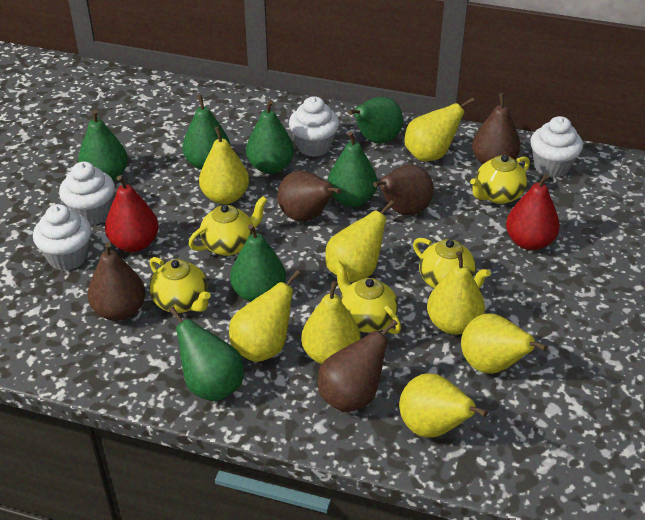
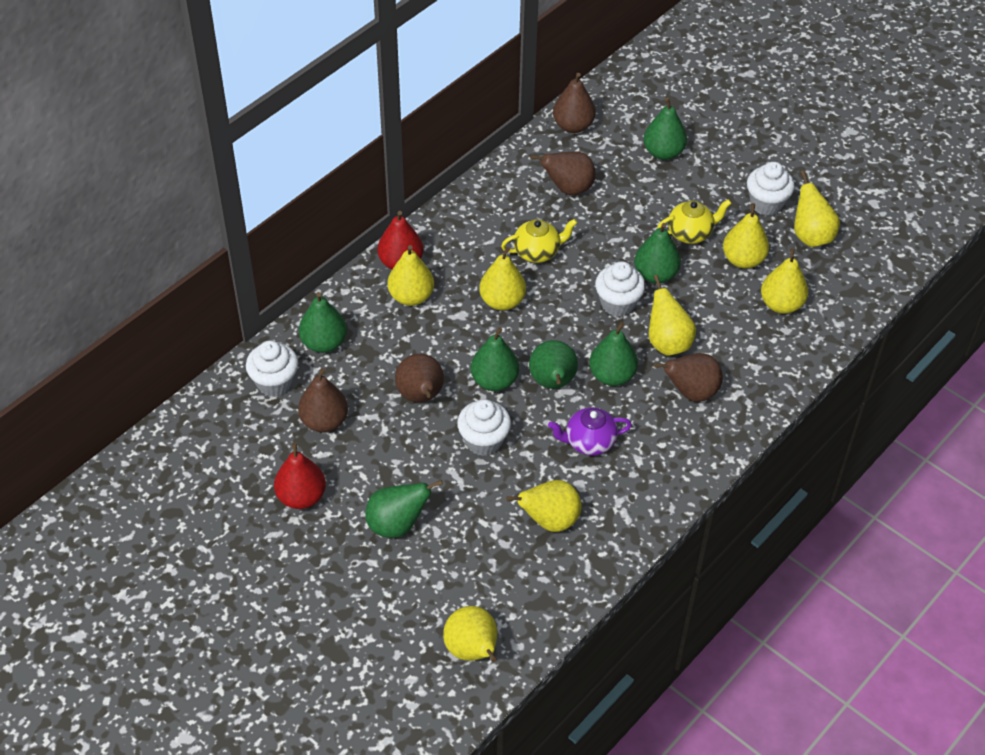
purple teapot: none = 0 -> [548,407,632,456] = 1
yellow teapot: [149,257,211,313] [189,196,267,256] [334,260,401,334] [413,238,491,288] [470,155,530,204] = 5 -> [501,219,578,263] [657,199,732,244] = 2

